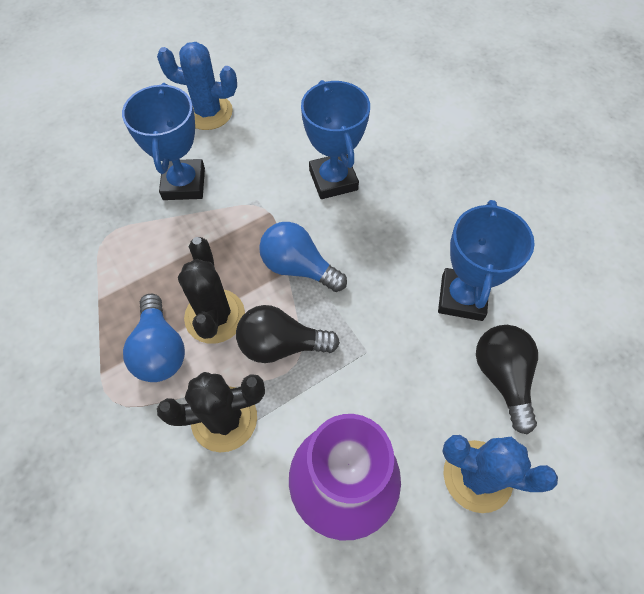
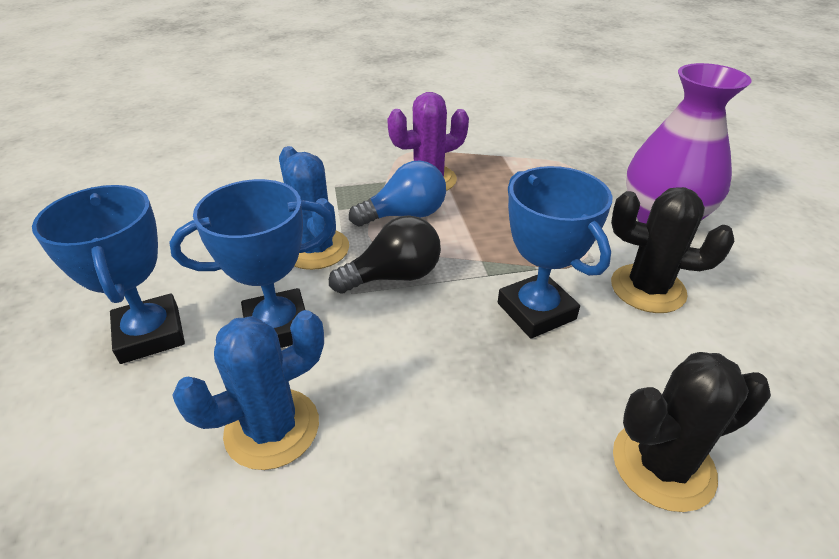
black light bulb: [236,305,340,363] [476,325,538,434] = 2 -> [329,215,441,294] = 1
blue light bulb: [123,294,185,382] [259,222,347,292] = 2 -> [349,160,446,226] = 1
purple cactus: none = 0 -> [387,92,469,191] = 1

